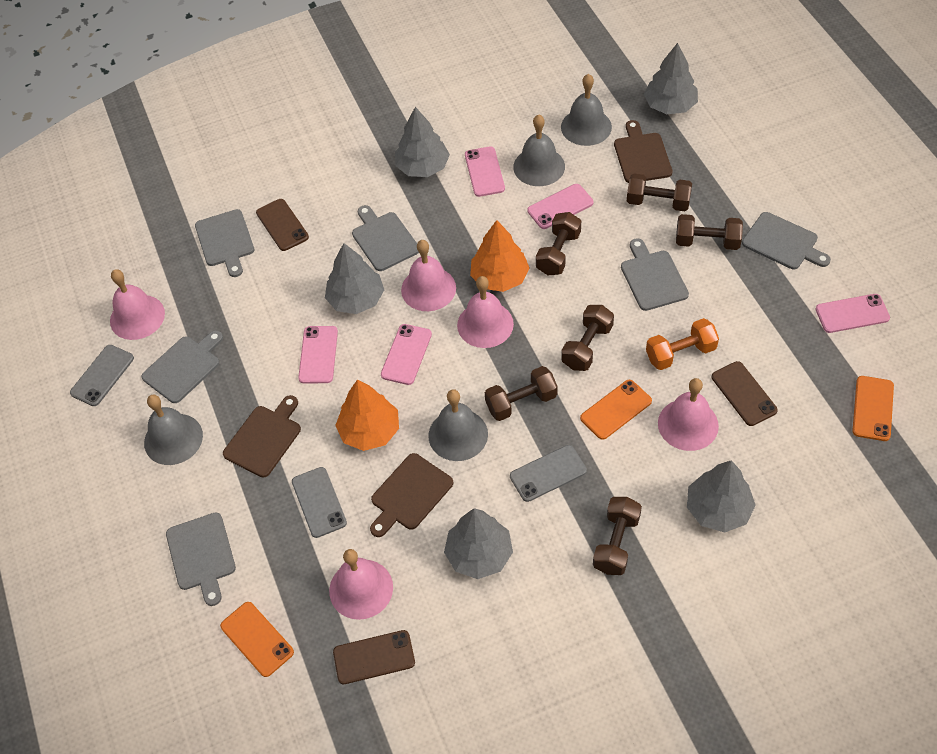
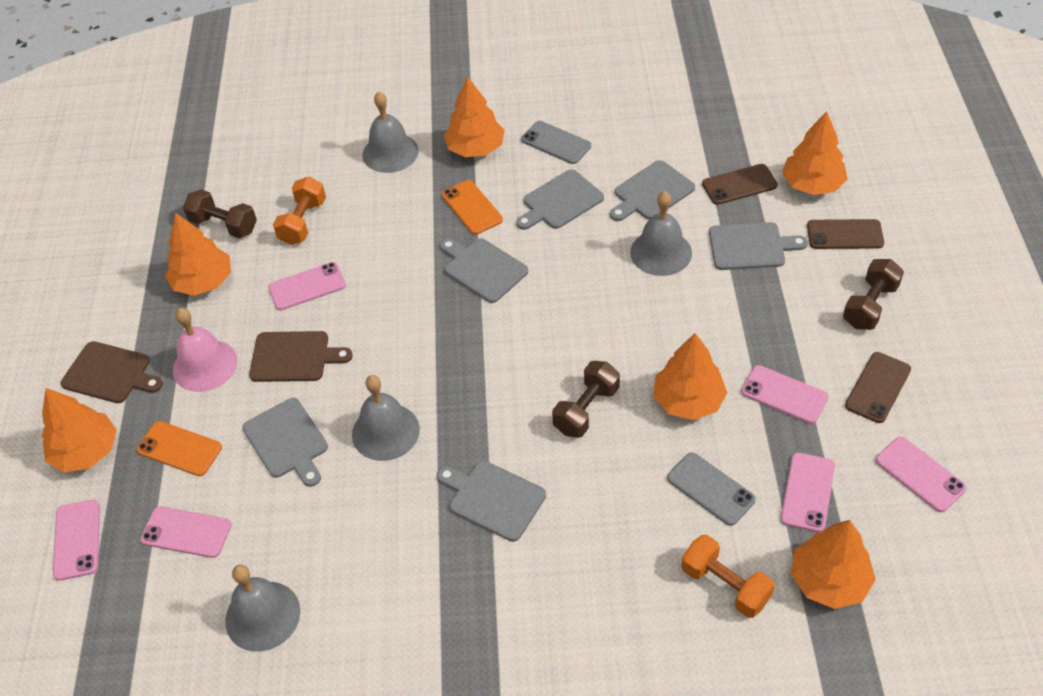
brown cutting board: [223,395,301,477] [370,453,453,537] [614,120,673,183] = 3 -> [61,341,163,403] [249,331,353,382] = 2
brown dumbbell: [485,366,558,421] [536,212,581,275] [561,305,614,371] [593,497,642,575] [627,173,692,211] [676,214,743,250] = 6 -> [183,189,257,238] [552,361,620,438] [843,259,904,330] = 3
grey phone: [70,345,134,406] [292,467,347,538] [510,445,587,502] = 3 -> [521,121,591,164] [667,452,756,526] = 2
grey tree: [325,243,384,314] [395,107,450,177] [444,508,513,579] [644,43,698,114] [687,460,756,533] = 5 -> none = 0
orange dumbbell: [646,318,719,370] = 1 -> [273,177,326,245] [681,535,775,618] = 2
orange phone: [220,602,294,677] [580,380,652,440] [852,376,894,441] = 3 -> [137,421,222,476] [442,180,503,235] = 2
orange tree: [335,379,399,451] [470,220,530,292] = 2 -> [42,388,117,472] [165,213,231,296] [444,77,505,157] [653,333,727,420] [782,111,847,195] [791,520,876,609] = 6
pink bell: [110,269,165,340] [329,549,393,620] [401,240,456,311] [457,276,514,348] [658,378,719,451] = 5 -> [173,308,237,392] = 1
pink phone: [298,326,338,383] [381,324,432,385] [465,146,505,197] [527,184,594,229] [816,294,890,333] = 5 -> [53,500,100,581] [140,506,232,558] [268,262,346,310] [741,365,829,424] [780,452,835,532] [875,437,967,512] = 6

